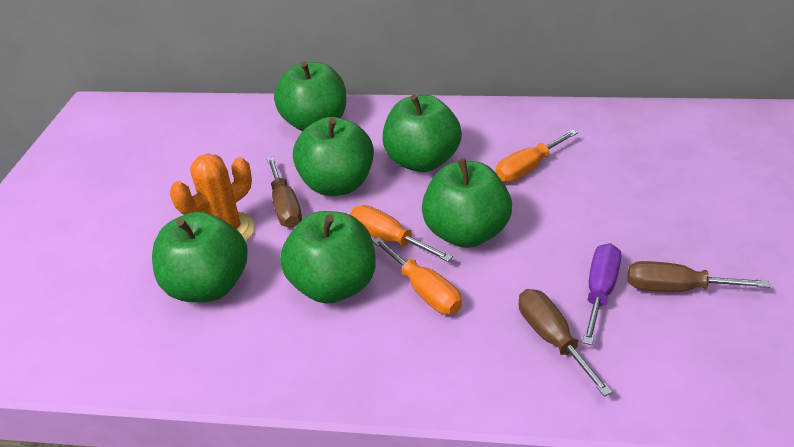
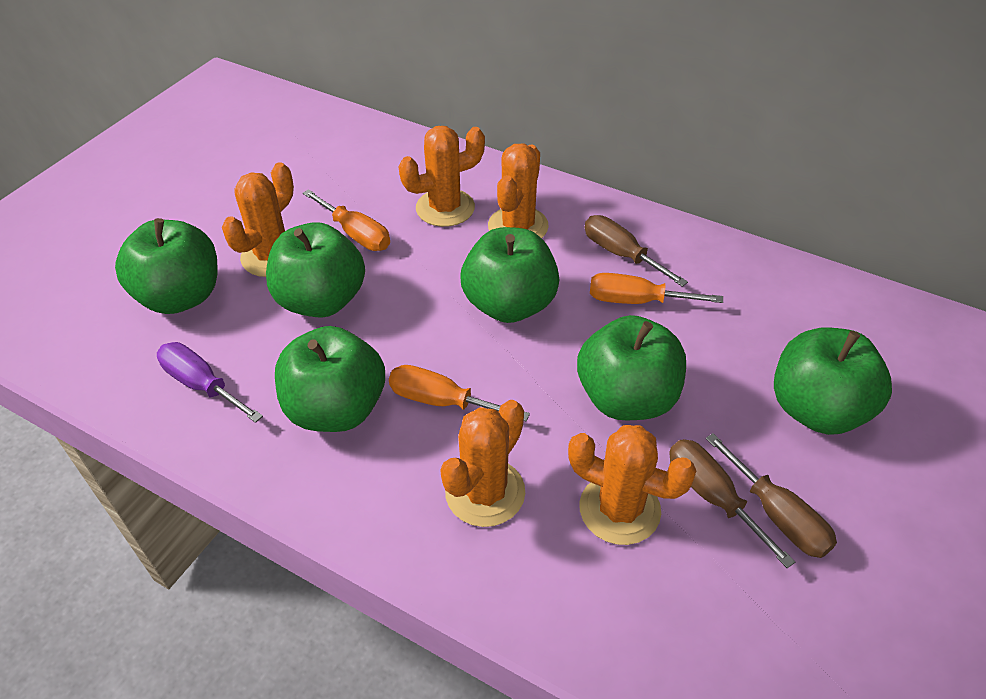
orange cactus: [170,154,255,242] = 1 -> [222,162,294,277] [399,126,485,227] [440,400,525,527] [488,144,549,238] [568,425,696,545] = 5

